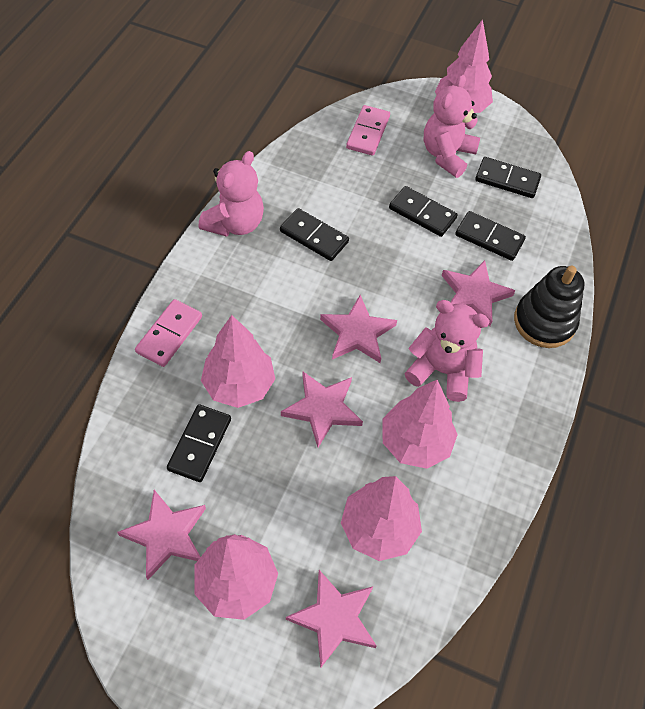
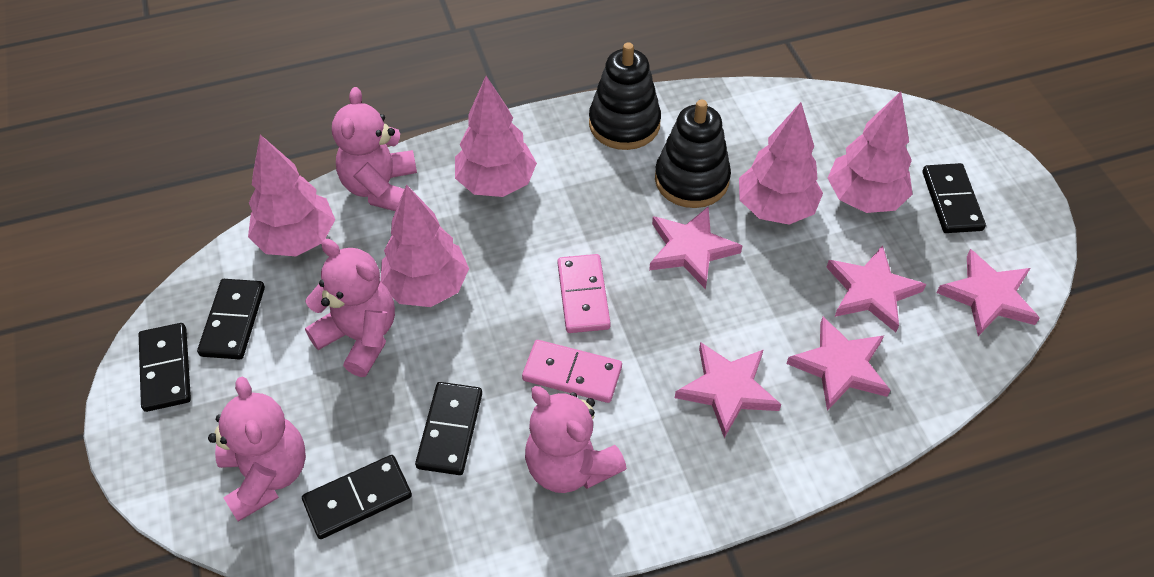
black stacking toy: [514,266,584,348] = 1 -> [589,42,661,150] [655,100,731,208] = 2
pink teddy bear: [199,151,264,237] [405,300,490,402] [424,75,480,178] = 3 -> [208,376,306,522] [305,239,395,377] [332,87,417,211] [525,386,627,493] = 4

